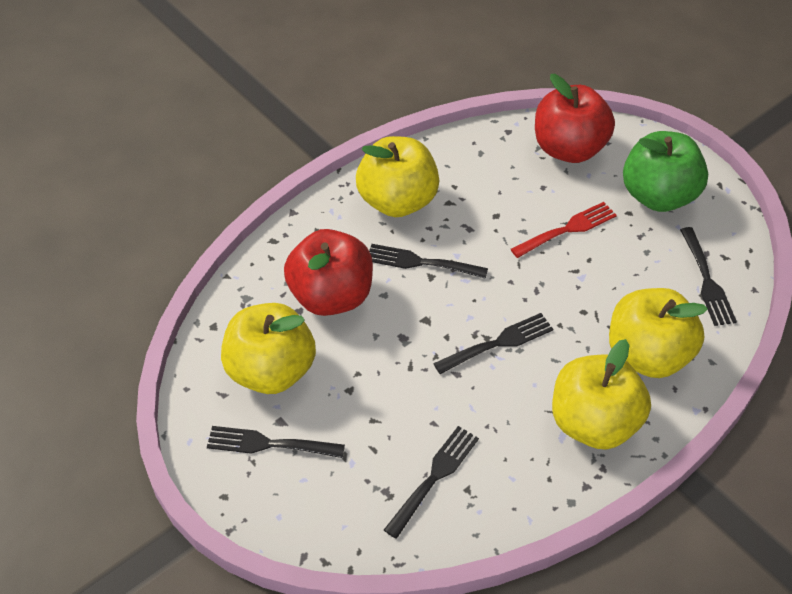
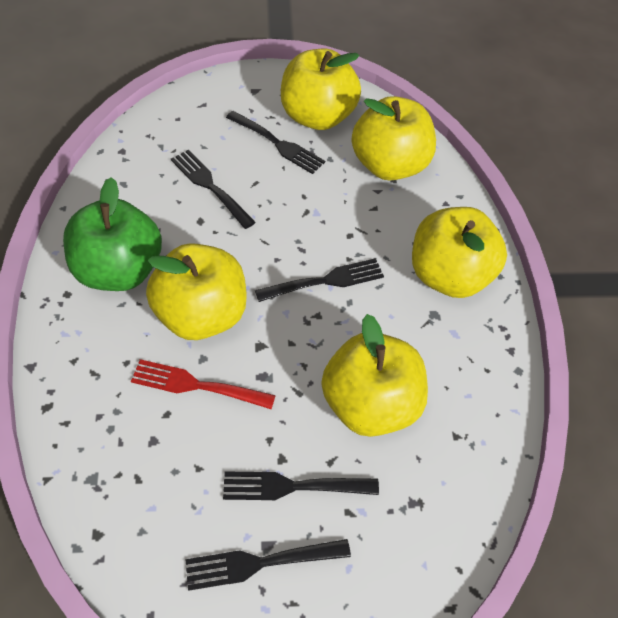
red apple: [284,229,373,316] [535,74,615,163] = 2 -> none = 0
yellow apple: [221,303,316,394] [356,136,439,217] [552,339,651,450] [609,288,708,378] = 4 -> [146,243,247,340] [281,49,361,130] [322,314,428,437] [351,96,436,180] [412,207,507,298] = 5

